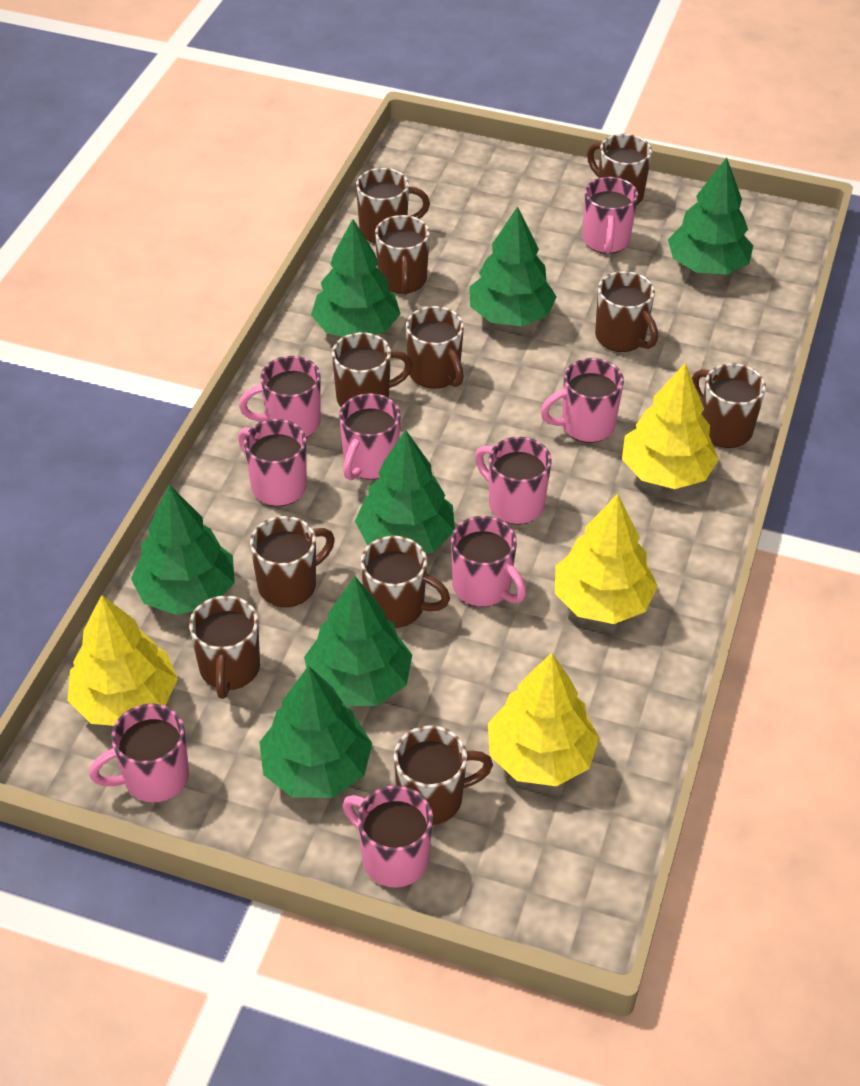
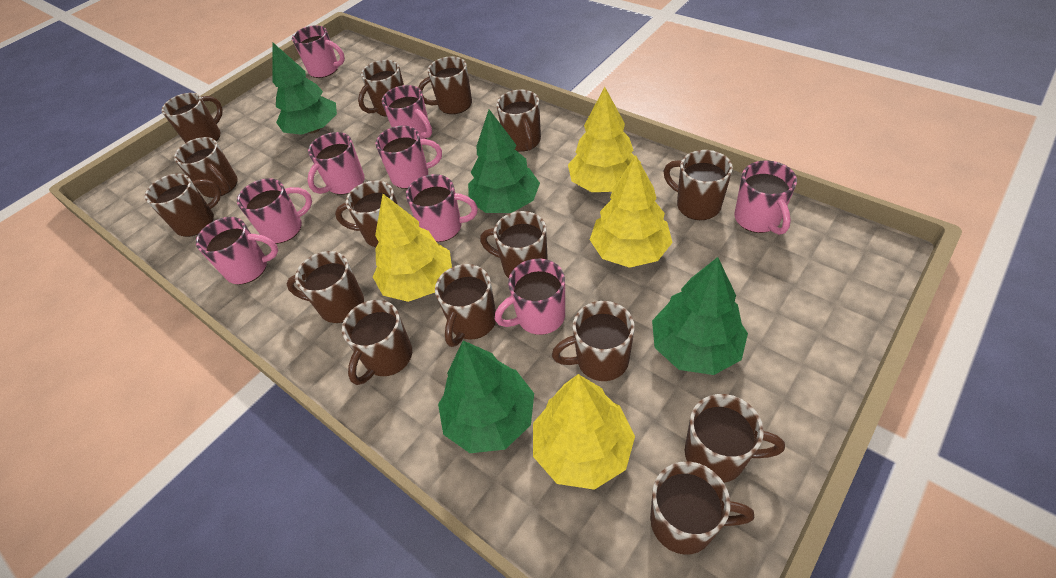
brown mug: [189,595,260,699] [250,516,335,607] [332,332,413,407] [356,168,430,244] [361,536,450,628] [375,215,430,295] [394,725,493,825] [406,306,464,389] [587,134,652,205] [595,271,658,352] [692,363,766,448] = 11 -> [144,174,221,237] [161,93,223,143] [174,137,238,198] [286,251,364,323] [335,181,398,247] [342,300,412,385] [358,60,404,117] [418,56,472,114] [435,264,496,347] [480,211,548,278] [496,89,541,152] [552,301,635,381] [650,461,754,554] [664,150,733,220] [685,394,785,483] = 15
green tree: [131,484,235,615] [259,666,372,798] [304,576,412,706] [311,219,400,337] [355,430,455,554] [469,206,557,326] [668,157,753,275] = 7 -> [272,42,337,135] [438,341,534,453] [468,109,540,213] [652,257,748,375] = 4

